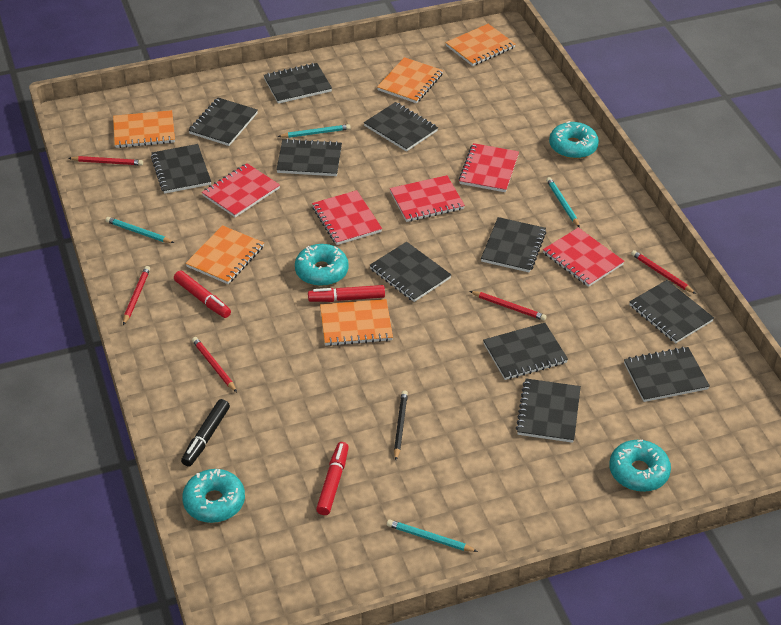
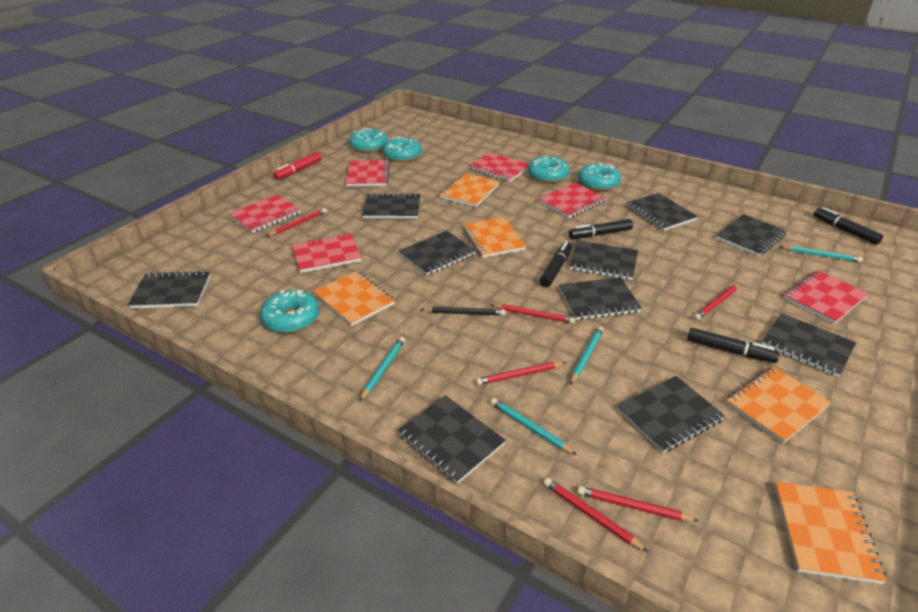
black marker: [181,399,230,467] = 1 -> [540,241,572,287] [569,219,633,239] [687,328,780,363] [814,207,883,245] = 4
black notebook: [151,144,211,194] [188,98,258,146] [264,63,332,104] [276,139,342,176] [364,102,438,152] [369,242,451,302] [481,217,546,273] [483,323,568,380] [516,379,581,443] [624,347,710,402] [629,280,714,343] = 11 -> [128,271,211,309] [362,193,420,219] [398,395,506,484] [399,231,476,276] [559,277,642,320] [569,240,638,280] [617,376,725,453] [626,193,698,231] [716,214,787,257] [762,313,856,377] = 10
red marker: [174,271,231,318] [308,285,385,302] [316,442,349,515] = 3 -> [273,152,322,180] = 1
red notebook: [202,163,280,217] [312,190,382,245] [390,175,465,222] [459,143,519,192] [543,228,625,287] = 5 -> [229,195,301,233] [292,233,362,273] [346,160,390,187] [469,152,529,182] [538,182,606,218] [784,270,868,324] = 6
red pencil: [69,156,143,165] [123,266,150,325] [192,337,237,392] [470,291,547,321] [631,250,696,294] = 5 -> [267,208,327,236] [476,362,566,385] [491,304,575,324] [544,478,648,552] [578,486,699,521] [694,283,740,320] = 6
turquoise donut: [182,469,245,523] [295,244,349,286] [549,121,599,159] [609,440,671,492] = 4 -> [260,290,319,333] [349,128,387,153] [383,136,422,162] [528,155,570,183] [578,162,621,191] = 5

